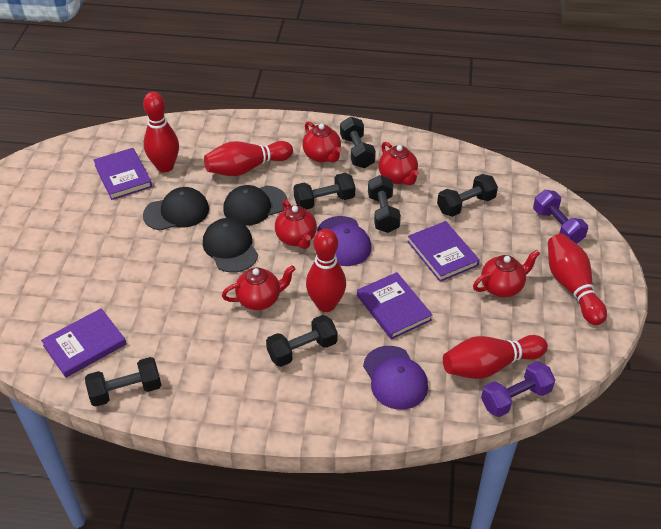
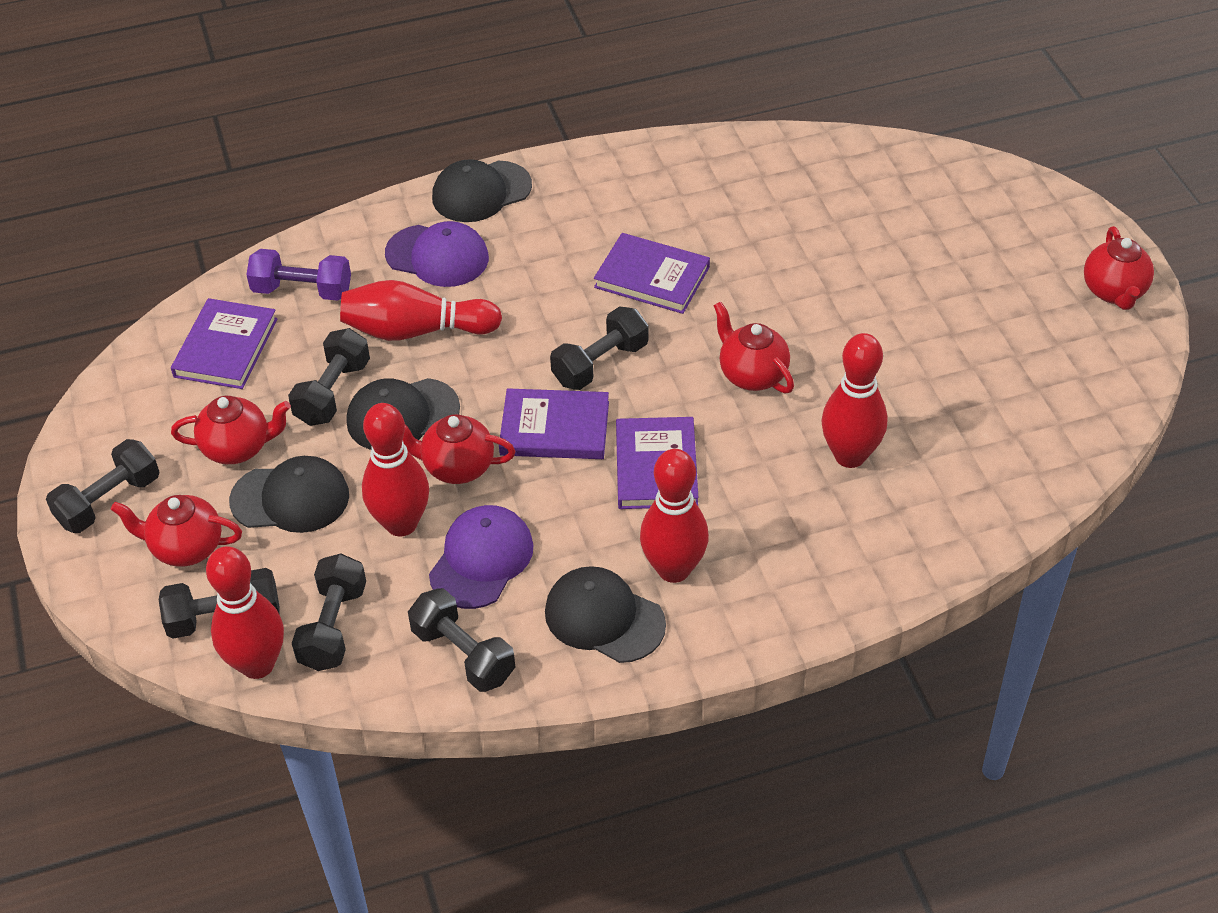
black cap: [143,187,209,230] [203,218,258,273] [223,185,287,226] = 3 -> [229,456,349,533] [347,378,460,450] [432,159,532,222] [545,566,666,663] = 4
purple dumbbell: [481,361,555,417] [533,190,588,244] = 2 -> [246,249,351,301] = 1

